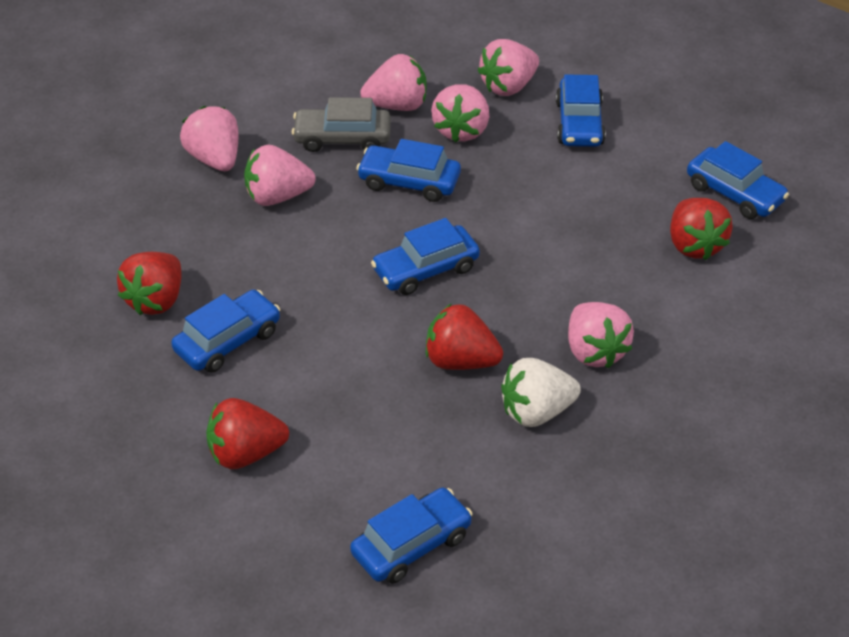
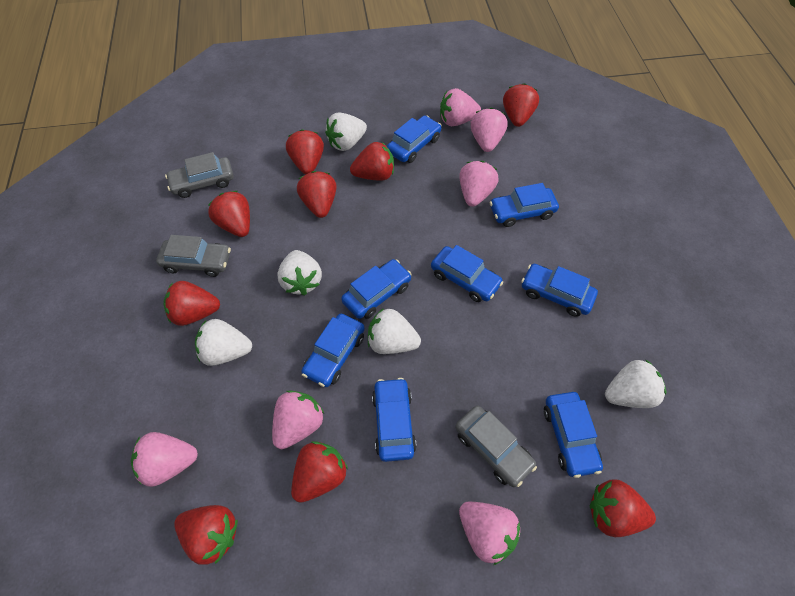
blue car: [171,290,280,373] [350,487,473,584] [356,139,461,202] [371,218,480,295] [556,74,606,147] [687,141,789,219] = 6 -> [301,314,365,387] [341,259,412,319] [372,378,417,462] [387,115,441,163] [431,245,503,302] [490,183,559,227] [521,264,598,317] [544,392,603,478] = 8
grey car: [292,97,391,152] = 1 -> [156,235,231,277] [165,152,234,198] [455,406,537,487] = 3
red strawberry: [117,252,182,315] [206,398,289,469] [426,303,503,370] [670,198,733,260] = 4 -> [163,281,220,326] [174,505,238,565] [208,191,250,237] [286,129,324,174] [291,442,348,503] [297,171,337,218] [350,142,394,181] [503,83,539,127] [590,480,656,537] = 9
white strawberry: [501,358,581,427] = 1 -> [195,319,252,366] [277,250,322,295] [325,112,367,151] [368,308,421,354] [605,359,666,408] = 5

